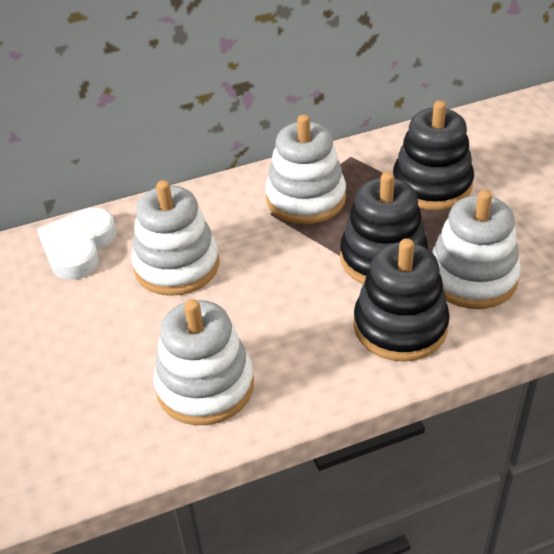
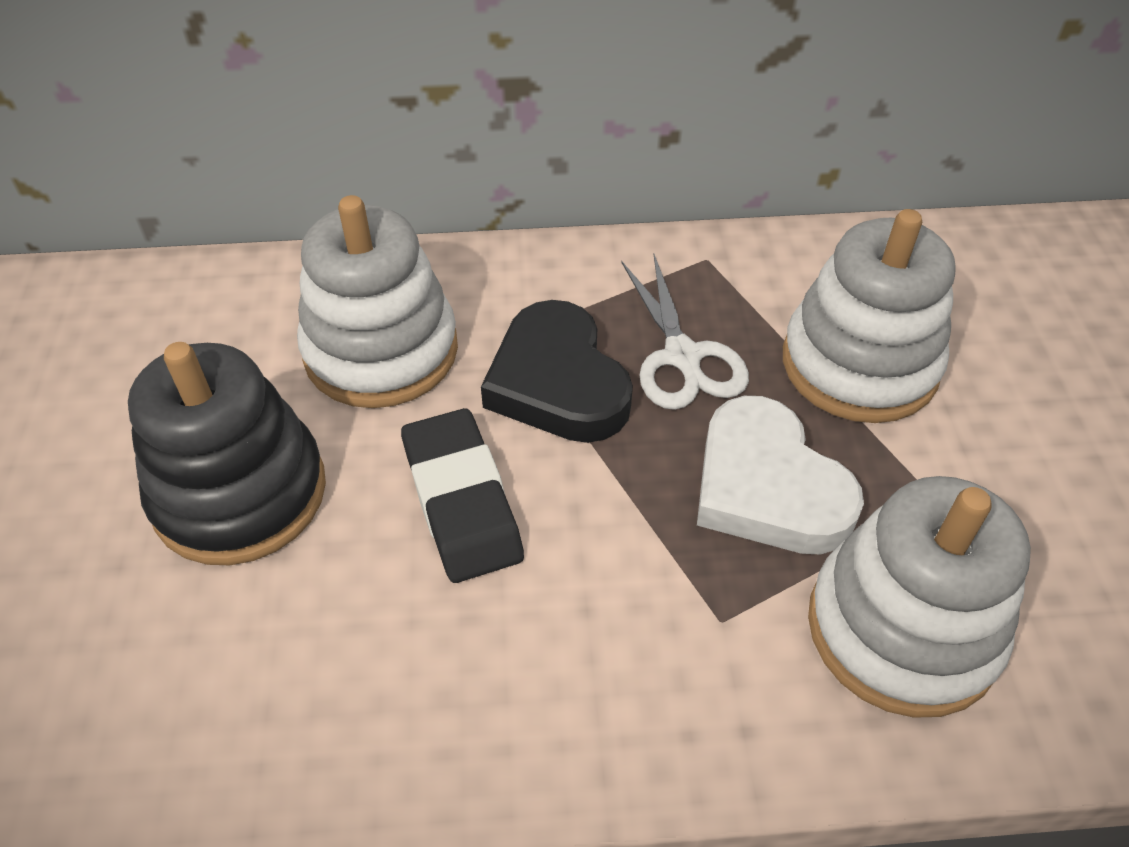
black eraser: none = 0 -> [401,408,524,583] = 1
black heart: none = 0 -> [481,300,633,443] = 1
black stacking toy: [340,172,428,284] [354,238,450,362] [393,100,474,210] = 3 -> [128,342,326,565] = 1
white scissors: none = 0 -> [621,254,749,410] = 1
white stacking toy: [131,180,219,296] [153,299,254,425] [265,114,346,224] [432,190,521,309] = 4 -> [297,195,458,408] [783,209,956,423] [808,476,1031,718] = 3

